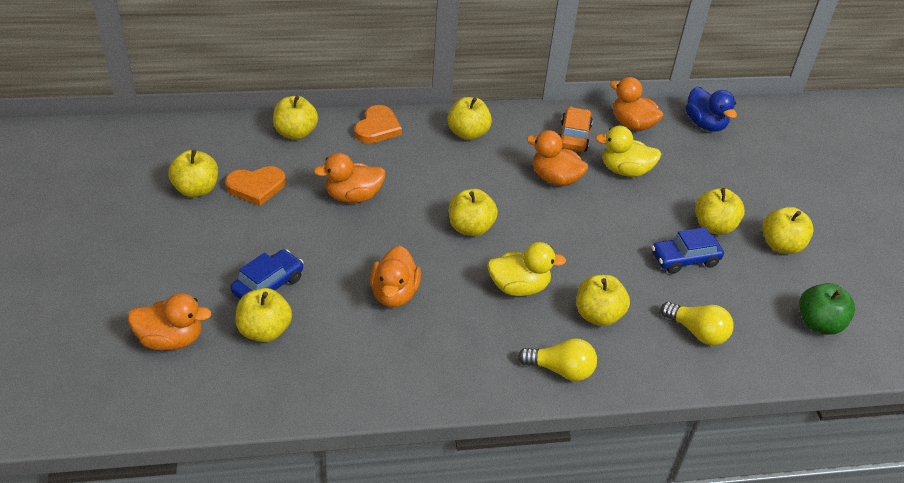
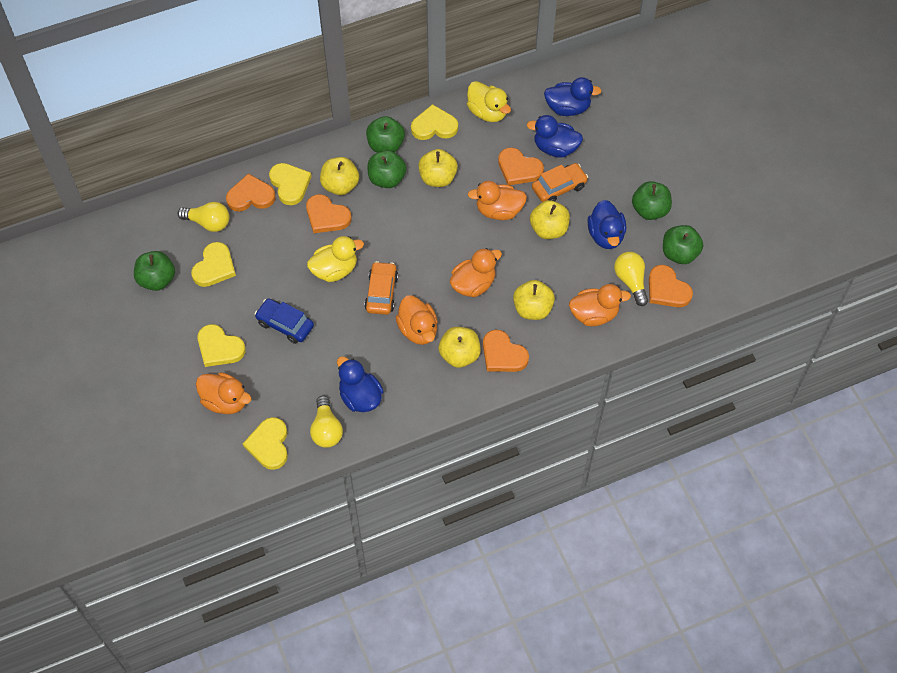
blue car: [230,249,304,299] [652,227,724,274] = 2 -> [255,298,314,344] = 1
blue duck: [686,86,737,132] = 1 -> [337,356,384,412] [527,115,583,157] [544,77,601,116] [587,200,626,249] = 4
green apple: [799,283,855,335] = 1 -> [134,251,175,291] [366,116,405,153] [367,150,407,188] [632,181,672,220] [663,225,703,264] = 5
orange car: [560,107,593,152] = 1 -> [364,261,398,315] [532,163,588,202] = 2
orange heart: [225,166,286,206] [354,105,402,143] = 2 -> [226,173,276,211] [306,194,351,233] [483,330,529,372] [498,148,544,185] [649,265,693,307] = 5
yellow apple: [168,150,218,197] [235,288,292,342] [273,95,318,140] [448,97,492,140] [449,189,498,236] [576,275,630,326] [695,188,745,235] [762,207,814,254] = 8 -> [320,157,359,195] [418,149,458,187] [439,327,481,368] [513,280,555,320] [530,200,570,239] = 5
yellow heart: none = 0 -> [191,242,236,287] [197,324,246,367] [243,417,288,470] [269,163,312,205] [411,104,458,140] = 5
yellow light bulb: [518,338,597,381] [661,302,733,345] = 2 -> [177,202,230,232] [310,396,343,448] [614,252,648,306] = 3

